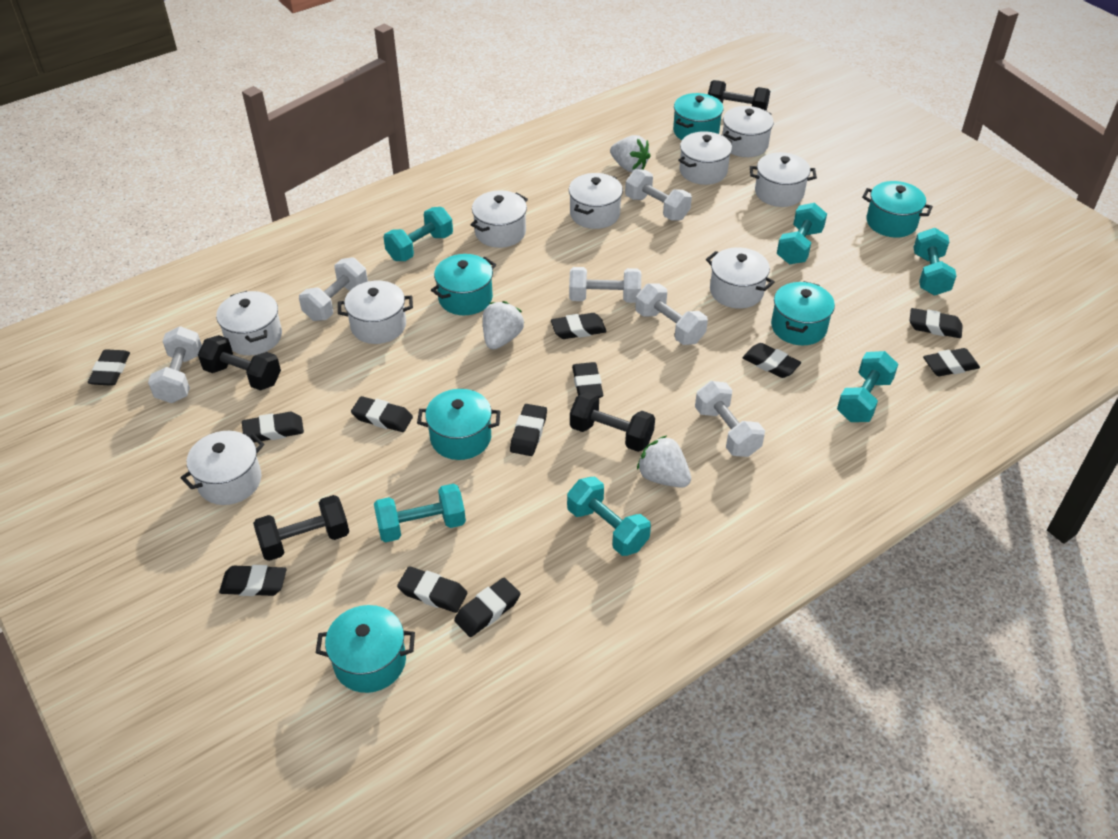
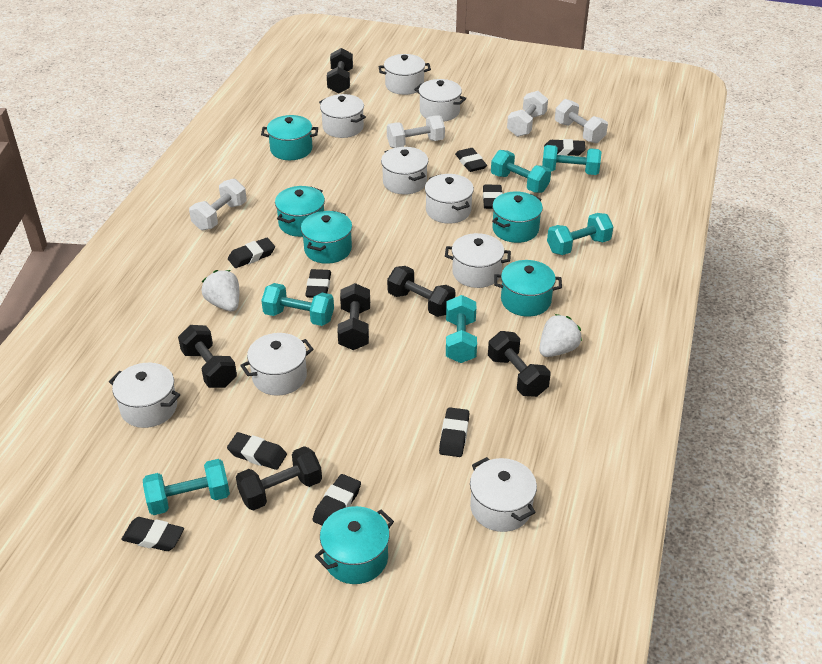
black dumbbell: [198,335,281,391] [253,495,349,561] [570,392,655,452] [708,80,770,111] = 4 -> [178,325,237,388] [236,446,322,511] [327,48,353,93] [337,283,370,350] [387,266,455,317] [488,331,551,397] = 6
black eraser: [88,349,130,386] [219,565,287,596] [242,412,304,442] [351,396,413,432] [397,566,467,613] [454,578,520,637] [510,404,547,456] [551,313,606,339] [572,362,603,398] [742,343,801,378] [909,308,963,338] [923,348,980,376] = 12 -> [121,517,184,551] [227,432,287,470] [228,238,275,268] [305,269,331,298] [312,474,361,525] [439,407,470,457] [455,148,487,172] [483,185,503,209] [544,139,585,156] = 9
white dumbbell: [148,326,202,403] [299,257,368,321] [569,267,641,303] [625,169,692,221] [635,283,708,345] [695,381,765,457] = 6 -> [189,179,247,230] [387,115,445,148] [507,91,548,137] [555,99,608,144] = 4
white strawberry: [483,301,524,350] [610,135,651,172] [637,436,691,488] = 3 -> [201,270,239,312] [539,314,582,357] = 2

